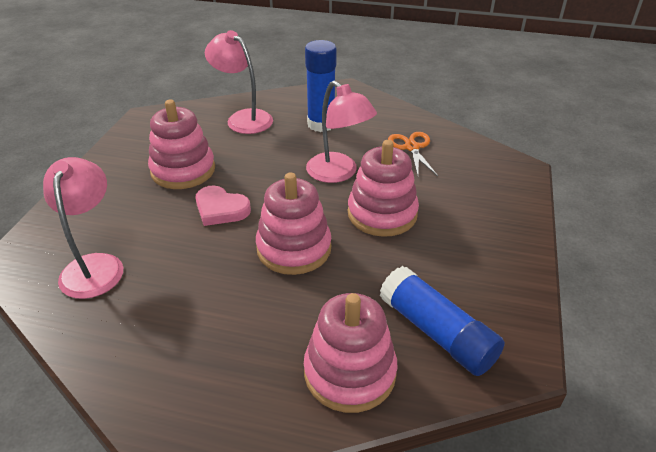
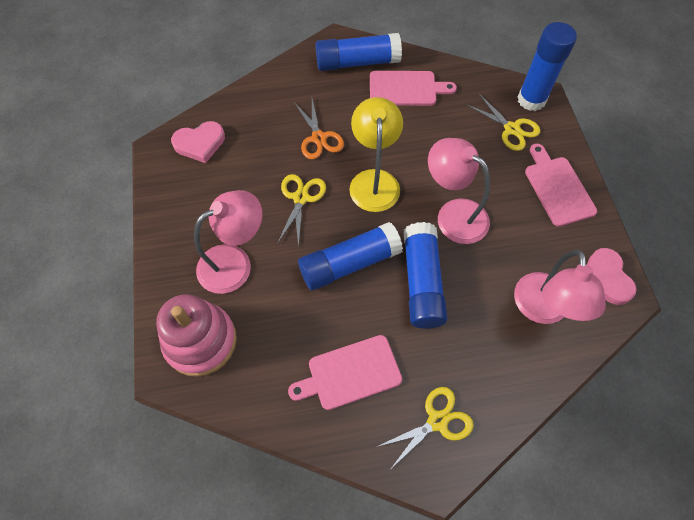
blue glue stick: [305,40,337,132] [380,266,505,376] = 2 -> [298,222,403,291] [315,33,402,71] [404,222,448,329] [517,22,577,111] = 4
pink cutting board: none = 0 -> [288,335,402,410] [370,71,457,106] [525,144,597,227] = 3
pink heart: [195,186,251,226] = 1 -> [171,121,225,163] [587,248,637,305] = 2
pink stacking toy: [148,99,215,189] [256,172,331,275] [304,293,398,413] [348,140,419,237] = 4 -> [156,294,237,377] = 1
yellow lamp: none = 0 -> [349,97,403,212] = 1
yellow scissors: none = 0 -> [277,174,326,248] [377,387,474,467] [467,94,541,151] = 3

